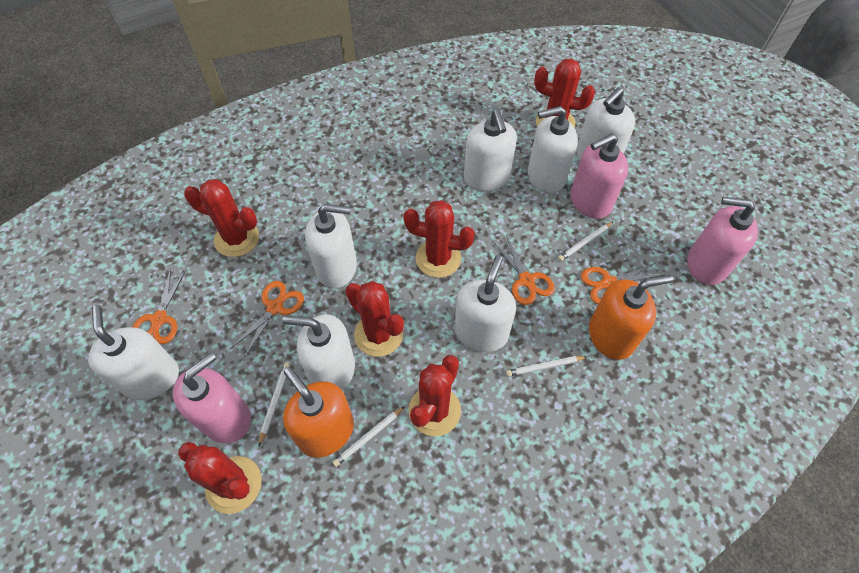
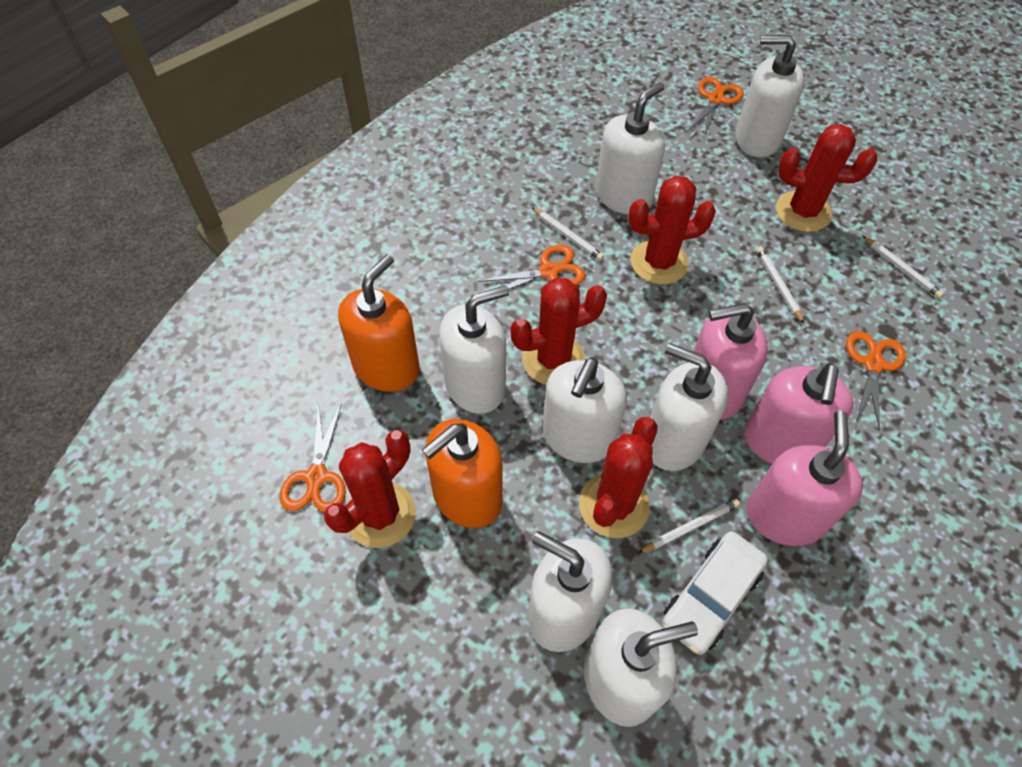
red cactus: [178,442,262,514] [184,179,259,257] [345,281,404,357] [403,200,475,278] [409,355,461,436] [534,59,595,128] = 6 -> [324,430,416,548] [510,278,607,385] [579,417,658,538] [628,176,716,284] [776,124,877,232] = 5
white car: none = 0 -> [662,531,768,655] = 1

